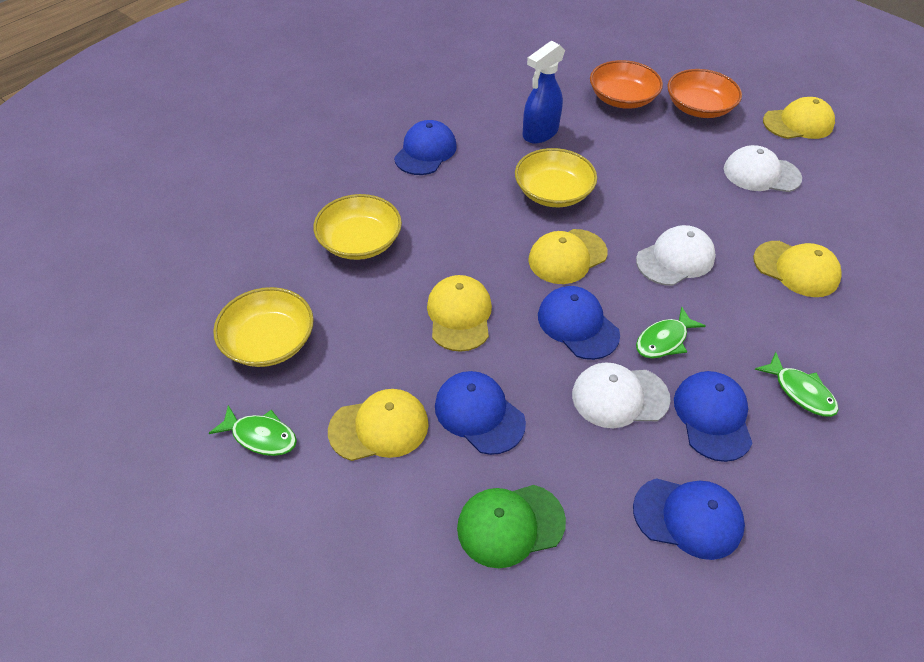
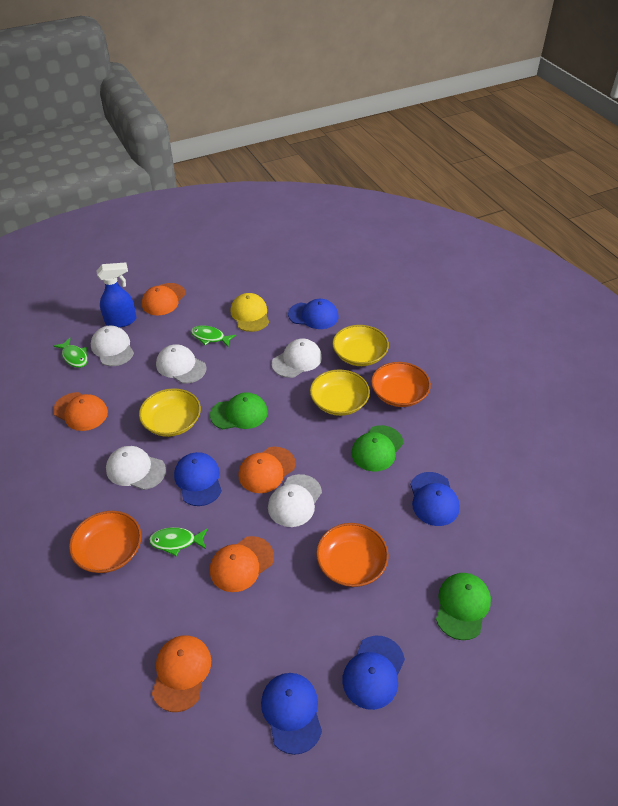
green cap: [457,485,566,568] = 1 -> [210,392,268,429] [351,425,403,472] [436,573,491,640] = 3
orange bowl: [590,60,663,109] [667,69,742,118] = 2 -> [69,511,141,573] [316,523,389,587] [371,362,431,407] = 3
orange cap: none = 0 -> [53,392,108,431] [142,283,186,316] [152,635,211,712] [210,536,274,592] [238,447,295,493] = 5
white cap: [572,362,671,428] [636,225,716,286] [724,145,802,192] = 3 -> [91,326,134,366] [106,446,166,490] [156,344,206,384] [268,474,322,527] [272,338,322,378] = 5
yellow cap: [328,389,429,461] [427,275,492,352] [529,229,608,284] [753,241,842,297] [763,97,835,139] = 5 -> [230,293,269,332] = 1

